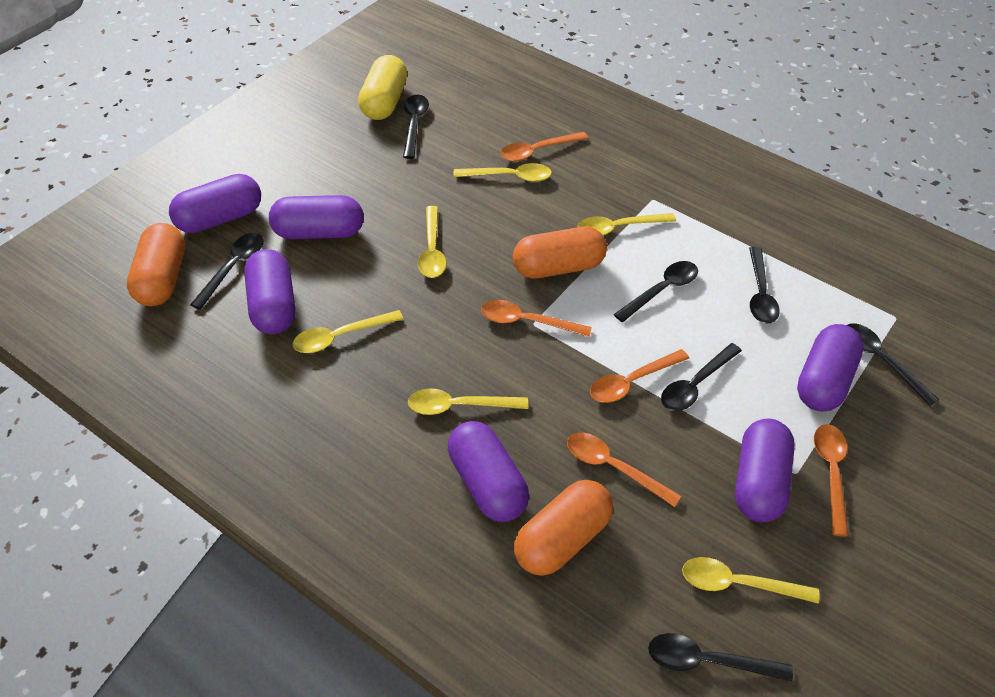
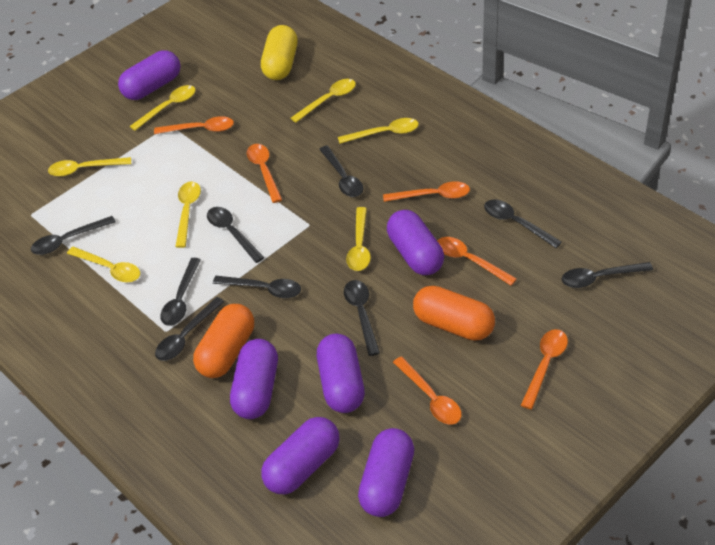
black spoon: [190,233,264,310] [403,95,429,159] [614,261,698,322] [648,633,793,681] [661,343,742,411] [749,247,780,323] [847,323,939,406] = 7 -> [31,216,116,255] [155,297,225,361] [160,258,201,326] [207,207,265,263] [213,276,301,298] [319,146,363,197] [344,280,380,356] [484,200,562,248] [562,262,653,288] = 9
orange capsule: [127,223,185,306] [513,227,607,278] [514,480,613,576] = 3 -> [193,304,254,378] [413,286,495,341] = 2
orange spoon: [481,300,592,337] [500,132,588,161] [567,433,681,507] [590,349,689,403] [814,424,848,537] = 5 -> [154,116,234,134] [247,144,282,203] [383,181,470,202] [393,356,462,424] [438,237,517,286] [521,329,568,410] = 6
yellow spoon: [293,310,403,353] [408,388,528,415] [418,206,447,278] [453,163,552,182] [577,213,676,236] [682,557,820,604] = 6 -> [48,157,131,177] [67,247,140,282] [130,85,196,131] [175,181,201,248] [291,79,356,123] [338,118,419,144] [346,207,371,271] = 7

